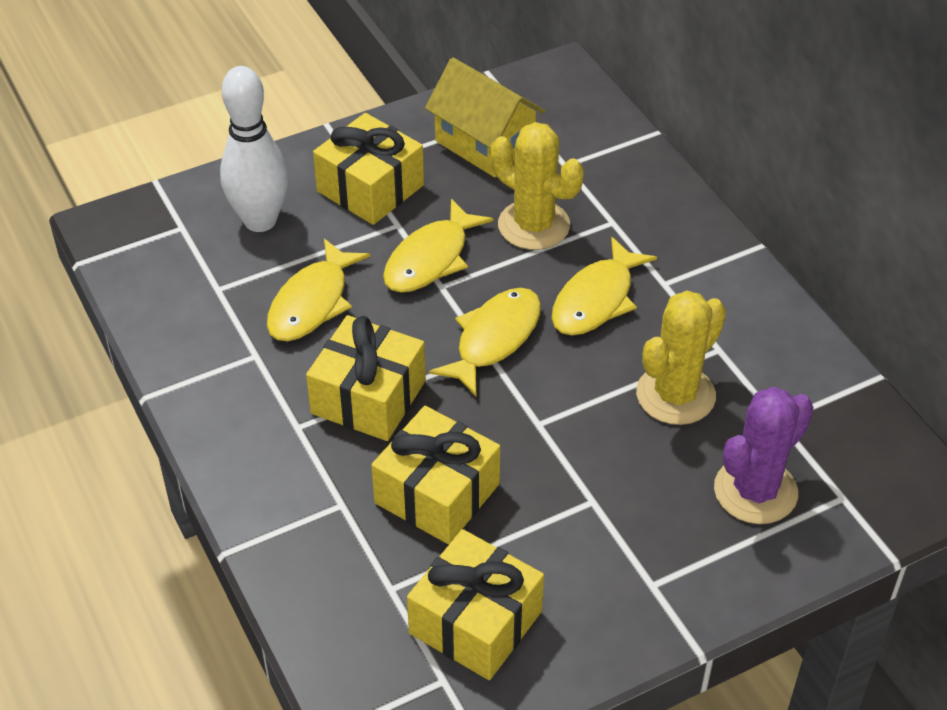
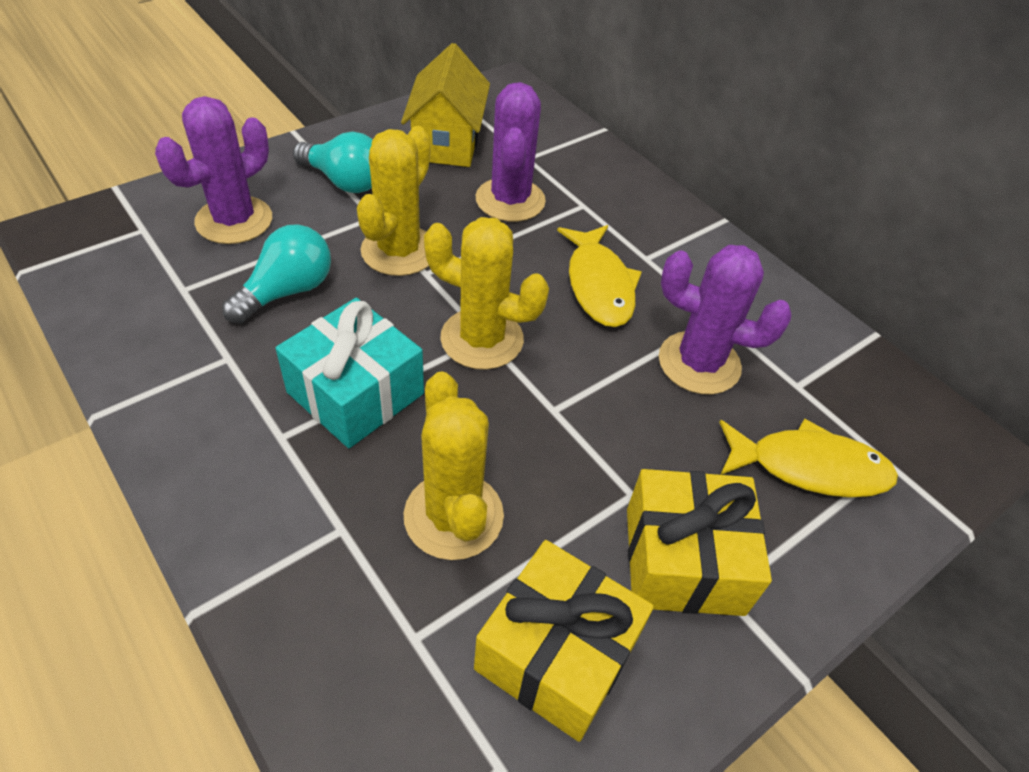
purple cactus: [714,387,814,524] = 1 -> [155,96,272,244] [476,82,546,222] [659,245,792,395] = 3
turquoise gift: none = 0 -> [276,298,424,448] = 1
turquoise light bulb: none = 0 -> [222,224,331,324] [293,132,373,193] = 2
white bowling pin: [220,66,288,232] = 1 -> none = 0
yellow cactus: [491,122,584,250] [636,291,726,425] = 2 -> [357,126,431,276] [403,371,504,560] [424,217,549,370] = 3
yellow fish: [267,238,370,341] [383,199,493,293] [429,288,541,396] [551,237,657,336] = 4 -> [557,225,642,327] [719,418,898,498] = 2
yellow gift: [306,315,426,441] [313,113,424,225] [371,406,500,544] [407,529,544,680] = 4 -> [474,540,654,742] [627,469,772,616] = 2

